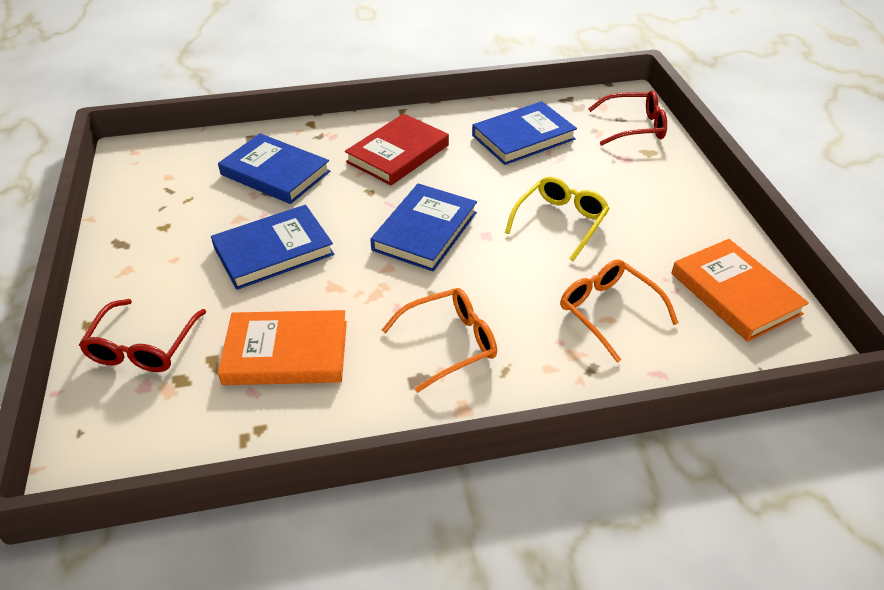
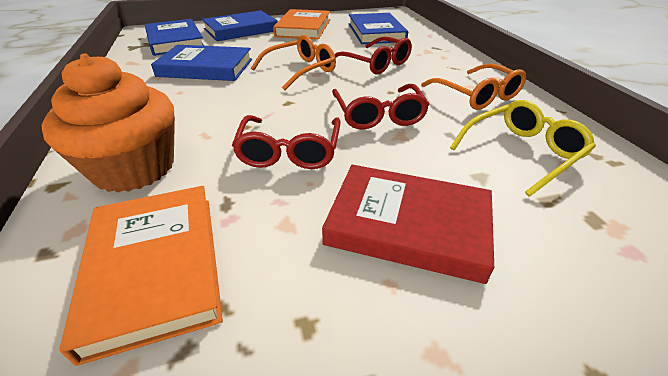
orange cupcake: none = 0 -> [41,54,175,193] = 1
red glasses: [79,299,206,372] [588,91,667,146] = 2 -> [232,115,341,169] [332,84,430,129] [335,37,412,75] = 3

